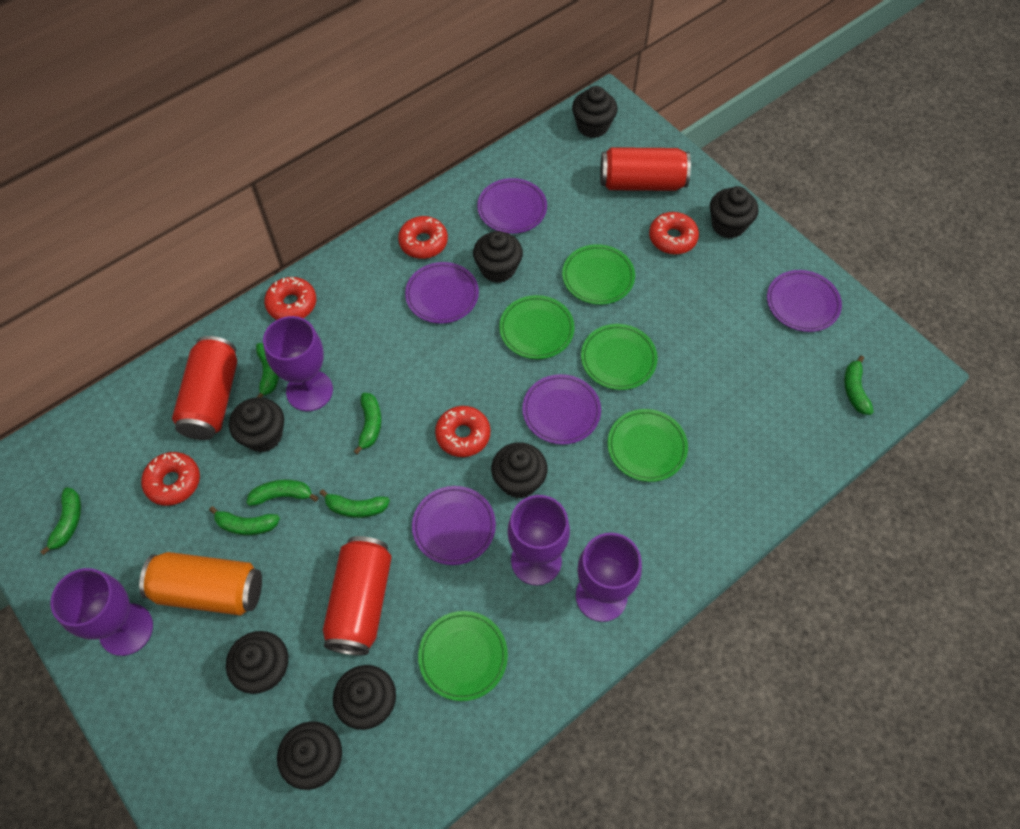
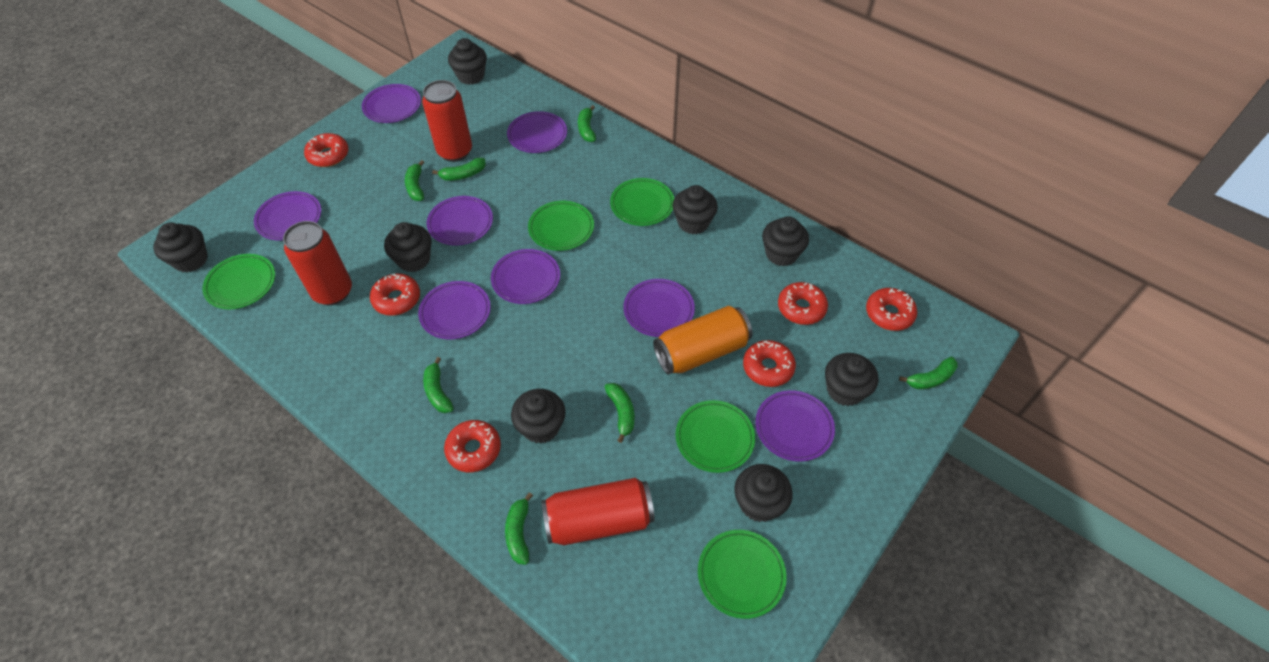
purple goblet: [50,568,153,656] [263,316,333,411] [507,495,570,585] [576,533,642,622] = 4 -> none = 0
purple plate: [405,262,479,324] [412,486,496,565] [477,178,547,234] [522,374,601,445] [767,270,842,332] = 5 -> [254,191,321,241] [362,84,421,123] [418,281,491,339] [427,196,493,246] [491,249,560,304] [507,111,567,153] [623,279,695,337] [755,390,835,462] = 8
red donut: [141,452,200,506] [264,277,316,320] [398,216,448,259] [435,406,490,457] [649,212,699,254] = 5 -> [304,133,349,167] [370,273,420,316] [444,420,501,472] [743,340,796,387] [778,282,828,325] [866,288,917,331] = 6

